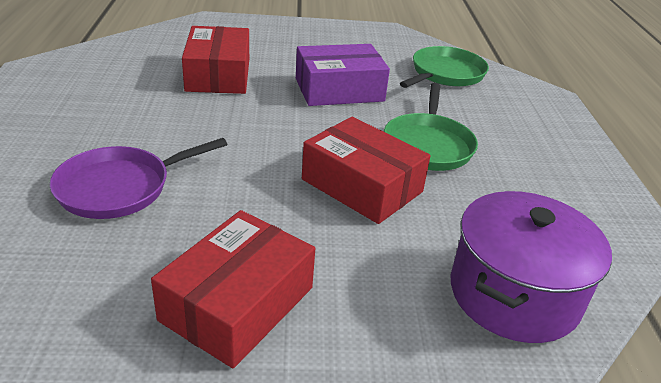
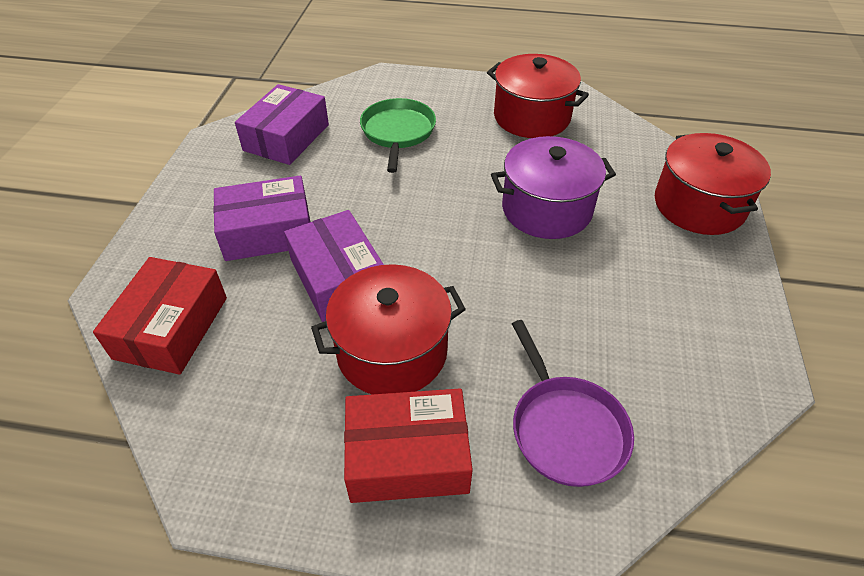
green pan: [384,83,478,171] [400,46,489,88] = 2 -> [360,98,436,173] = 1
purple box: [296,44,390,106] = 1 -> [213,176,310,261] [235,84,329,165] [284,210,384,322] = 3
red box: [151,210,315,368] [182,26,249,94] [302,117,430,224] = 3 -> [93,257,227,375] [344,389,473,503] = 2
red pot: none = 0 -> [311,264,466,394] [487,54,589,138] [655,133,771,235] = 3

